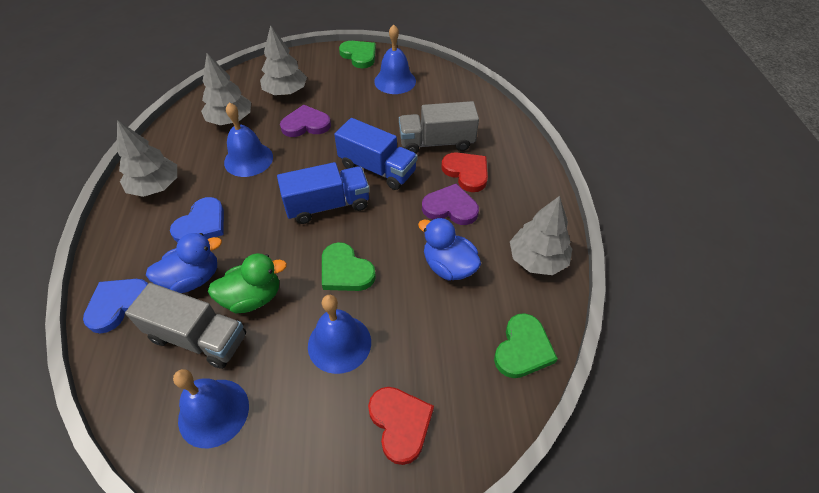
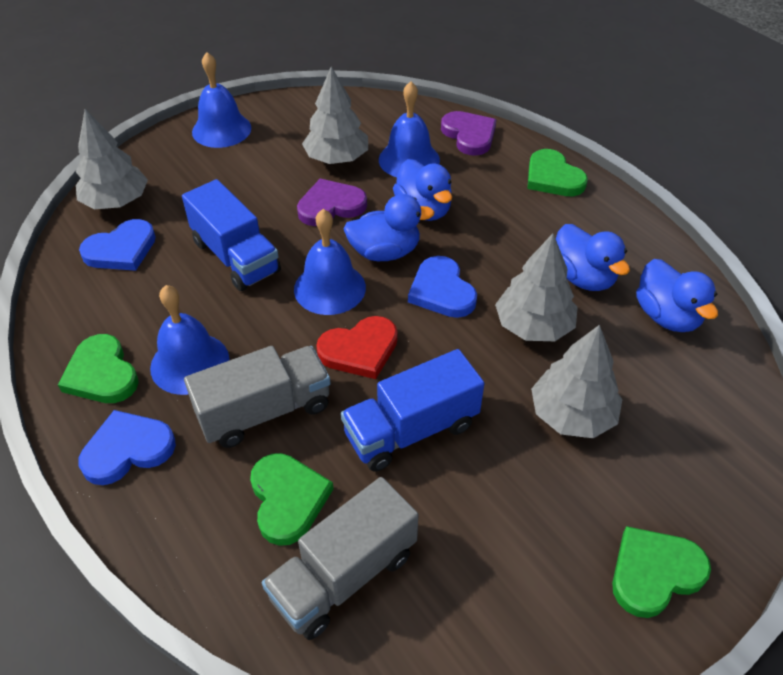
blue duck: [146,233,222,293] [418,218,481,280] = 2 -> [344,194,435,261] [393,159,452,221] [556,224,630,291] [636,259,718,332] = 4
blue heart: [83,279,148,334] [170,197,224,243] = 2 -> [79,219,156,271] [79,410,176,485] [408,256,477,318] = 3
green duck: [208,253,287,313] = 1 -> none = 0
green heart: [322,242,376,291] [339,41,376,68] [494,313,558,378] = 3 -> [58,334,139,403] [250,453,333,546] [527,149,588,196] [612,526,711,618] = 4
red heart: [368,387,434,465] [441,152,488,192] = 2 -> [316,316,398,379] = 1

